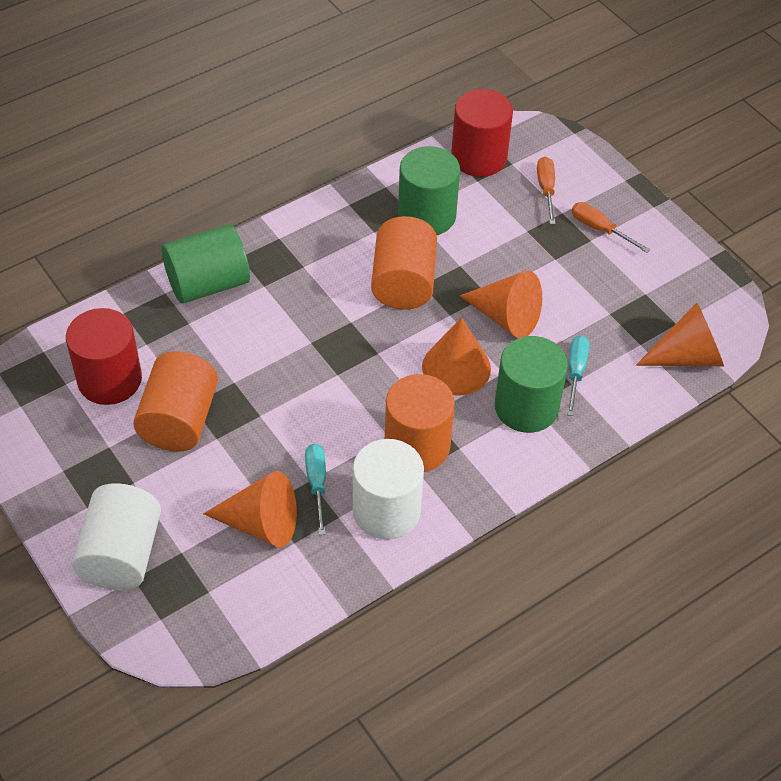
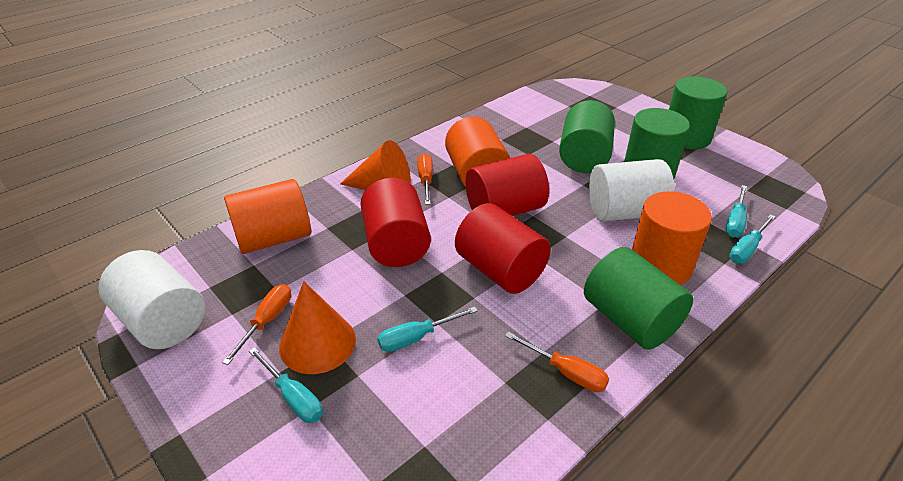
green cylinder: [161,224,250,304] [398,146,460,235] [495,336,568,433] = 3 -> [559,100,615,173] [584,247,693,350] [624,108,690,179] [669,76,727,149] = 4
orange cone: [203,471,297,548] [422,317,491,396] [460,271,542,338] [636,303,724,366] = 4 -> [279,281,356,374] [340,140,411,190] = 2
orange screwdriver: [537,157,556,224] [572,202,650,253] = 2 -> [222,284,291,365] [417,153,433,205] [505,332,609,392] = 3
red cylinder: [66,308,142,405] [451,89,513,177] = 2 -> [360,178,431,267] [455,203,551,294] [466,154,549,216] = 3
turquoise screwdriver: [305,444,326,535] [567,335,589,416] = 2 -> [249,347,323,423] [377,307,478,352] [725,185,747,238] [729,214,776,264] = 4

